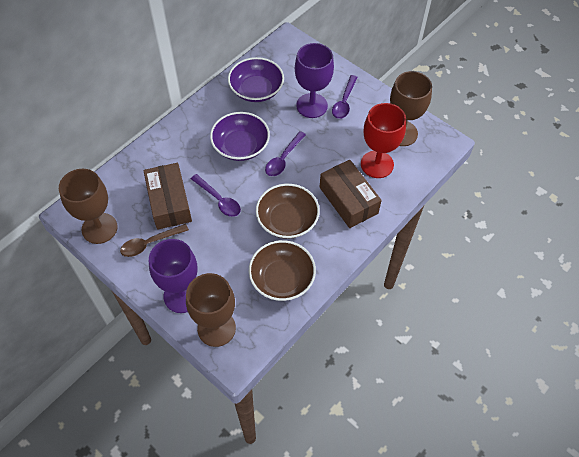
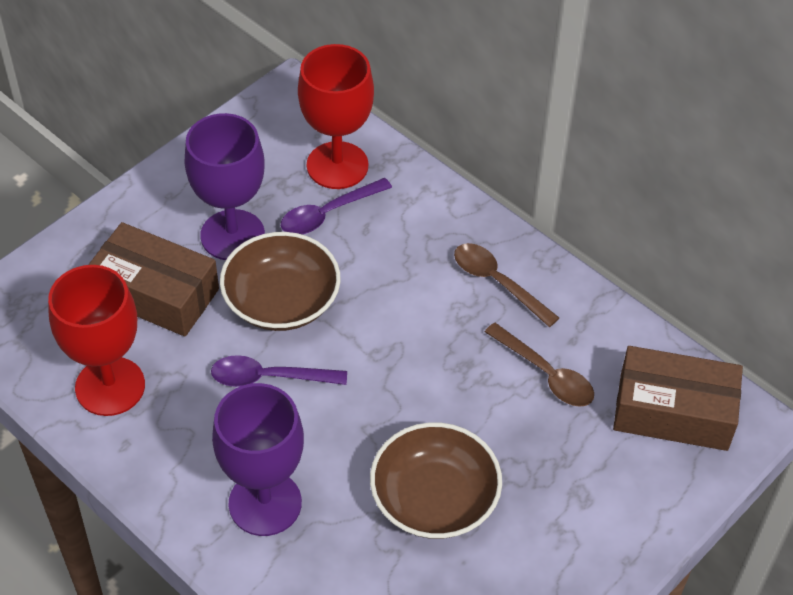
brown goblet: [59,169,118,244] [186,273,236,347] [390,71,432,146] = 3 -> none = 0
brown spoon: [120,224,189,257] = 1 -> [454,243,559,327] [485,323,594,407] = 2
purple bowl: [210,112,270,161] [228,57,284,102] = 2 -> none = 0
purple spoon: [191,174,241,217] [265,131,306,176] [332,75,358,119] = 3 -> [211,355,347,387] [281,178,392,234] = 2
red goblet: [361,103,406,178] = 1 -> [48,265,145,416] [298,44,374,189] = 2

